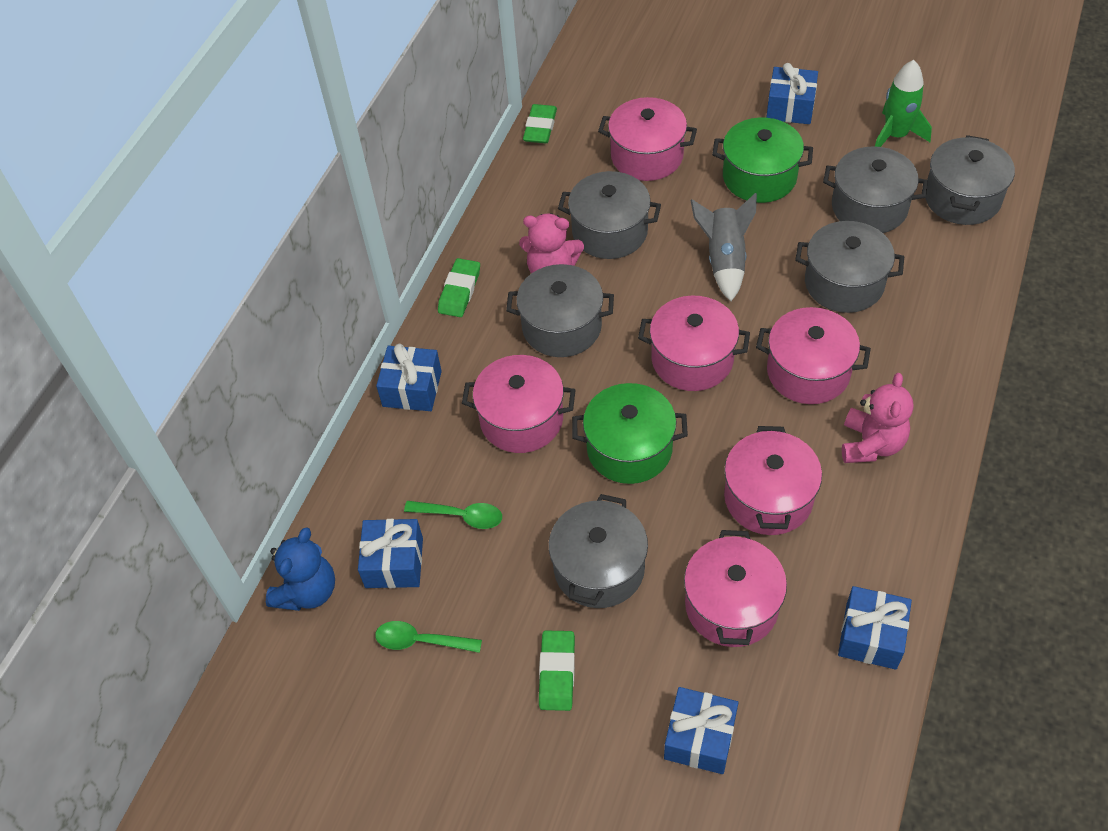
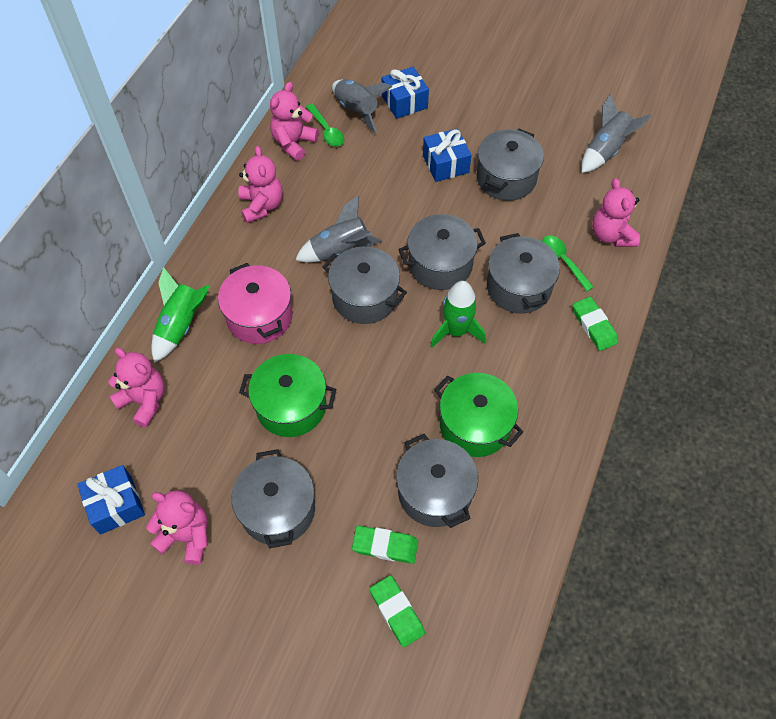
blue gift: [358,519,423,588] [376,344,442,411] [664,687,738,774] [766,63,818,124] [838,586,912,670] = 5 -> [77,465,145,535] [382,67,429,119] [423,128,471,182] = 3
blue teddy bear: [266,527,335,611] = 1 -> none = 0
green rocket: [875,60,932,147] = 1 -> [151,267,210,363] [431,281,486,348] = 2
grey rocket: [691,193,757,301] = 1 -> [295,195,382,263] [332,79,392,133] [582,94,652,173] = 3
pink pot: [462,355,576,453] [598,97,697,181] [638,296,750,391] [684,530,787,647] [724,426,822,535] [756,307,871,404] = 6 -> [218,263,293,344] = 1
pink teddy bear: [519,213,584,273] [842,373,914,463] = 2 -> [108,348,165,428] [146,490,208,565] [238,146,283,223] [270,82,319,161] [592,178,640,247] = 5

